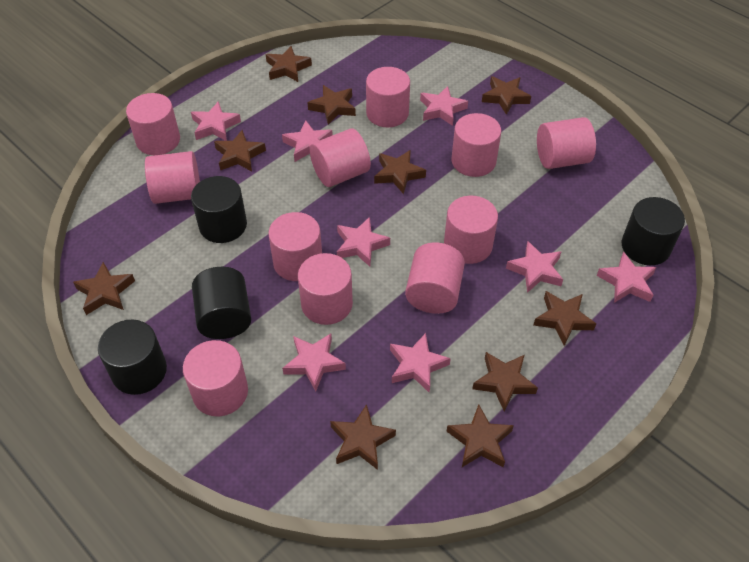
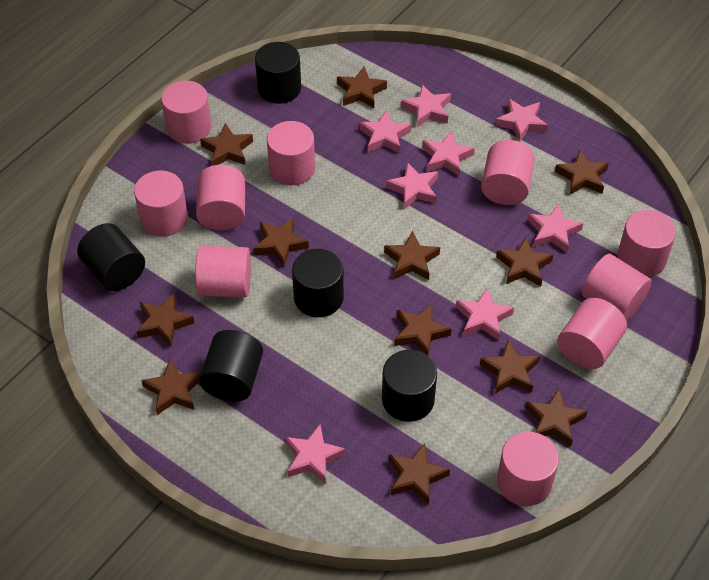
black cylinder: [98,319,167,395] [191,176,247,243] [192,267,251,339] [622,197,685,265] = 4 -> [77,223,145,291] [199,330,263,402] [255,42,301,104] [292,249,344,317] [382,350,437,422] = 5
brown star: [73,262,135,315] [214,130,266,171] [266,46,312,82] [307,85,356,124] [330,404,396,470] [374,150,426,194] [446,404,514,467] [472,352,538,412] [482,76,531,115] [534,291,596,346] = 10 -> [136,293,195,347] [141,359,201,415] [200,123,253,165] [253,218,309,267] [337,67,387,108] [384,231,440,280] [389,443,450,505] [394,304,452,356] [480,340,540,394] [496,237,553,287] [525,388,588,447] [555,149,609,195] = 12
pink cylinder: [126,93,180,155] [145,151,200,204] [183,340,248,416] [268,212,322,281] [298,253,353,325] [310,129,371,187] [366,67,410,127] [405,243,465,314] [444,196,498,264] [451,113,501,177] [537,117,596,169] = 11 -> [134,170,188,237] [161,81,211,144] [195,246,251,297] [196,165,245,231] [267,121,315,185] [481,140,535,205] [497,432,559,506] [557,298,627,369] [582,254,652,321] [617,210,676,277] = 10

